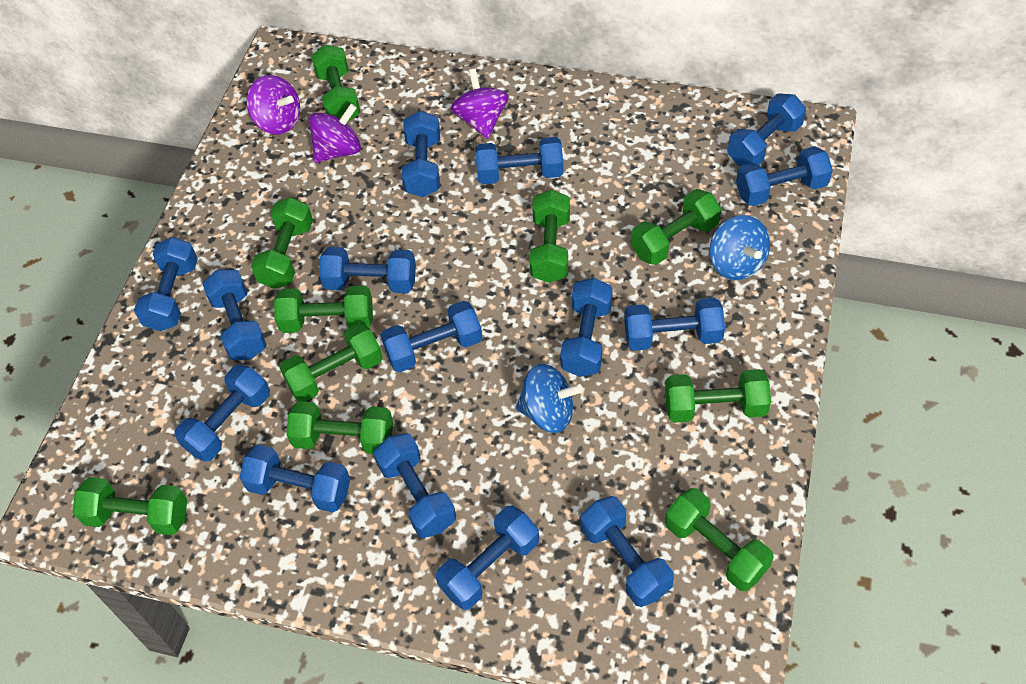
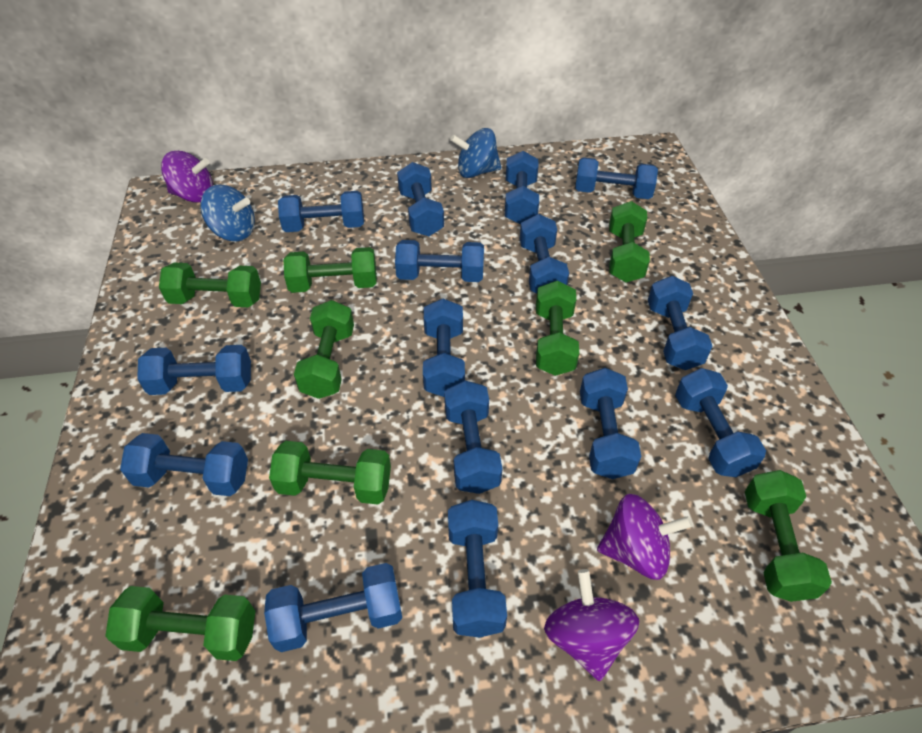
green dumbbell: [73,477,187,535] [251,197,313,289] [274,286,373,333] [279,323,383,402] [286,401,393,454] [311,45,360,121] [530,190,570,283] [631,189,721,265] [665,369,771,423] [665,488,774,591] = 10 -> [105,586,255,661] [159,262,261,307] [269,441,391,504] [283,247,377,293] [294,300,354,399] [536,280,579,376] [609,201,650,282] [745,470,832,602] = 8

